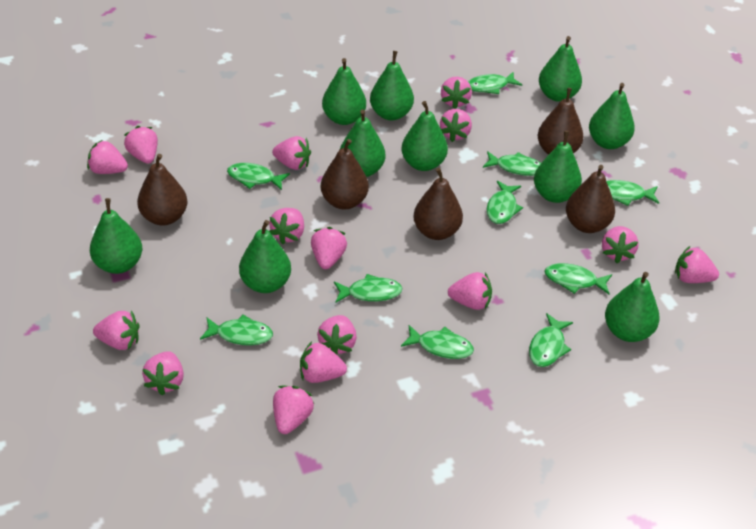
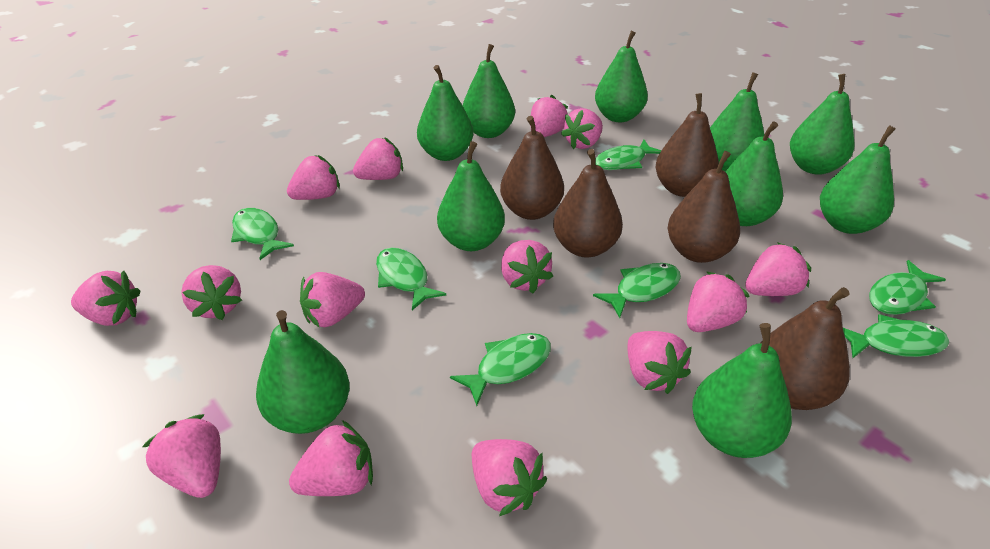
green fish: [200,315,273,346] [227,163,290,190] [334,274,403,302] [401,325,474,359] [468,72,522,94] [483,151,541,176] [487,181,523,224] [529,313,573,367] [544,263,612,294] [606,180,659,206] = 10 -> [231,208,294,260] [376,248,446,310] [450,333,551,406] [593,263,681,318] [596,140,661,170] [843,314,949,358] [869,260,946,315] = 7
pink strawberry: [87,140,128,174] [93,310,140,350] [124,126,158,164] [142,351,184,395] [269,208,304,244] [272,136,311,170] [273,386,314,434] [300,341,347,383] [311,227,347,269] [317,315,357,355] [440,109,472,142] [441,77,472,109] [448,272,492,310] [602,226,638,263] [675,246,719,283] = 15 -> [71,271,140,326] [142,414,221,498] [181,265,242,320] [287,155,340,200] [289,420,373,496] [300,272,365,328] [353,137,403,180] [472,439,547,516] [501,240,554,294] [531,95,568,137] [561,108,603,149] [627,331,692,394] [687,271,749,332] [745,242,811,296] = 14

